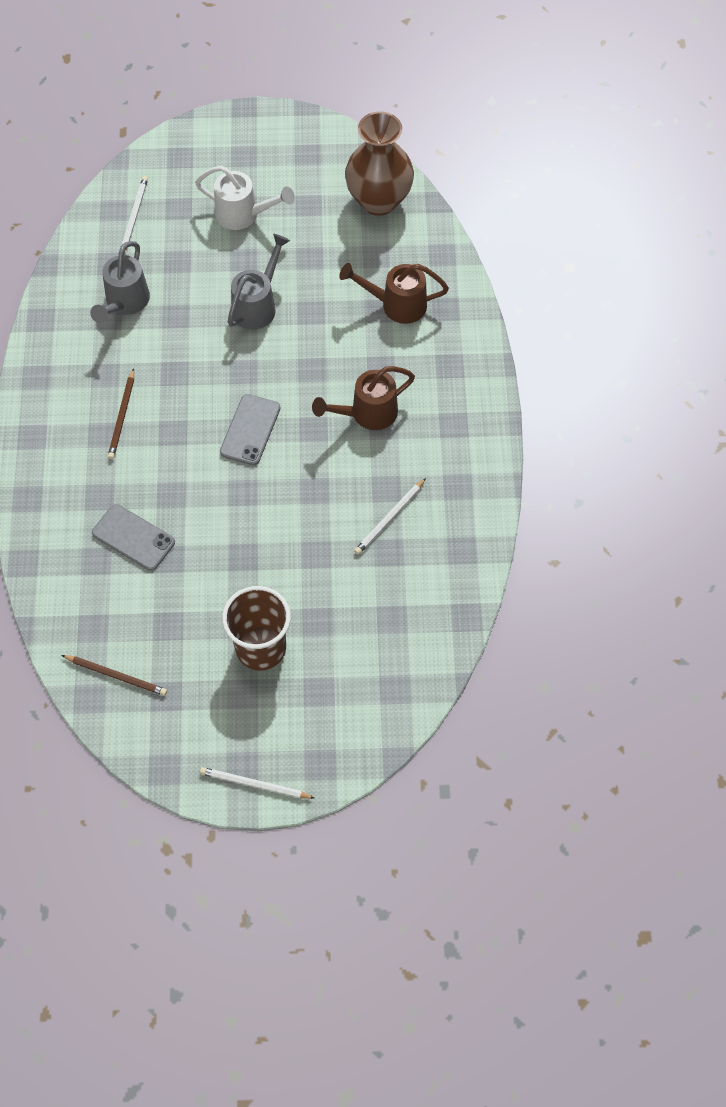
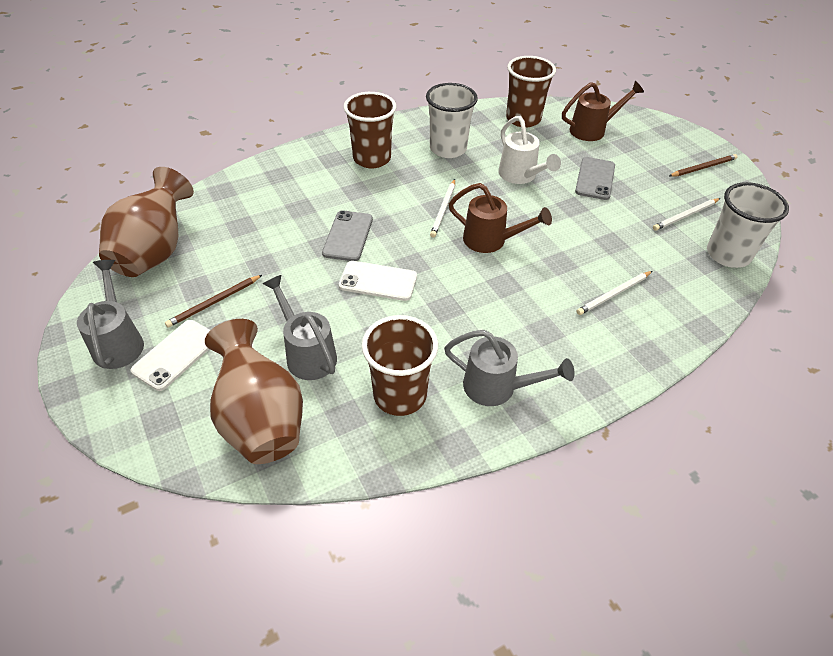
brown cup: [222,586,291,671] = 1 -> [344,92,396,168] [362,315,438,416] [506,56,556,127] = 3
brown vase: [345,111,414,216] = 1 -> [99,167,194,277] [205,319,303,464] = 2
grey watering can: [90,241,150,323] [228,234,290,330] = 2 -> [77,260,144,369] [263,275,337,380] [444,330,575,406] = 3
white cup: none = 0 -> [426,83,478,158] [707,182,789,268] = 2
white phone: none = 0 -> [130,320,210,391] [339,261,417,301] = 2

